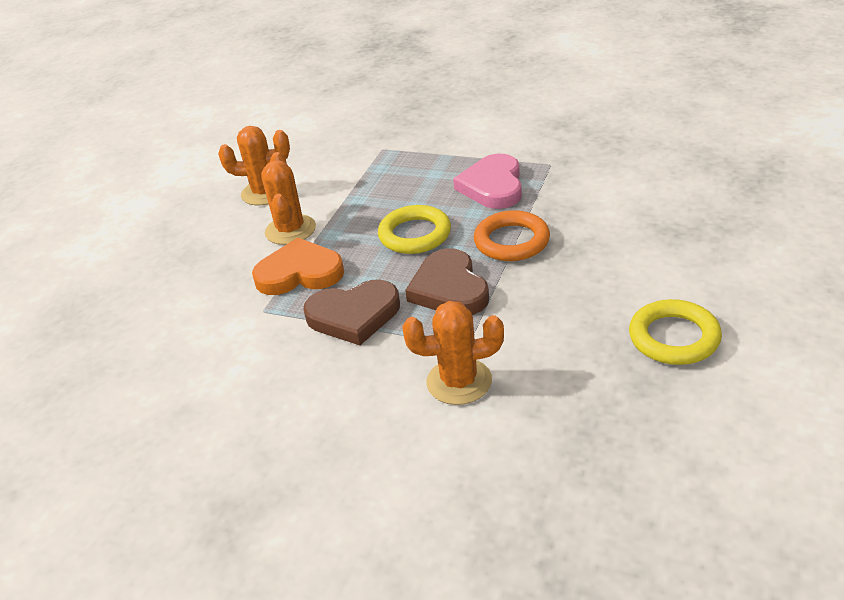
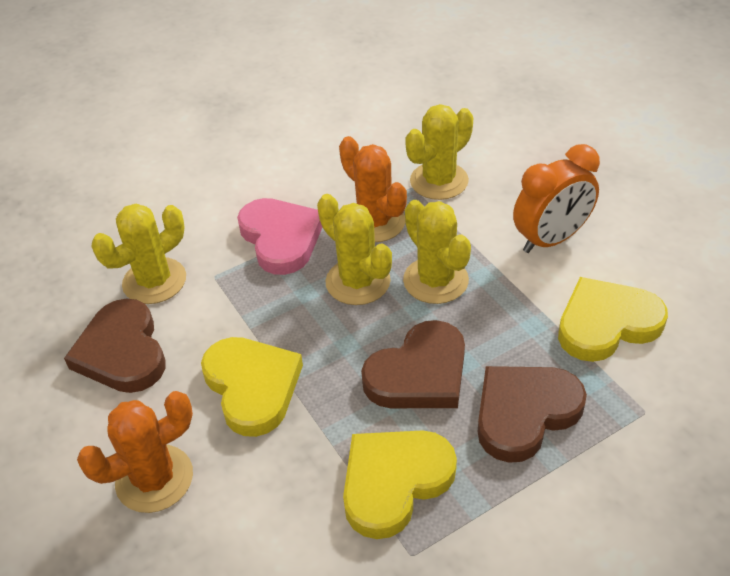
brown heart: [303,279,400,345] [405,248,489,315] = 2 -> [64,299,165,393] [361,320,465,408] [478,366,587,463] = 3
orange cactus: [218,126,290,205] [261,152,316,245] [402,301,504,405] = 3 -> [77,391,193,513] [339,136,407,242] = 2
orange clock: none = 0 -> [513,144,600,253] = 1
orange heart: [252,238,344,295] = 1 -> none = 0
orange ring: [474,210,550,261] = 1 -> none = 0
yellow cactus: none = 0 -> [91,204,186,304] [317,194,392,305] [403,200,471,304] [405,104,473,200] = 4
yellow heart: none = 0 -> [201,337,303,437] [343,430,457,539] [558,277,668,362] = 3
yellow ring: [378,205,451,254] [629,299,722,365] = 2 -> none = 0

